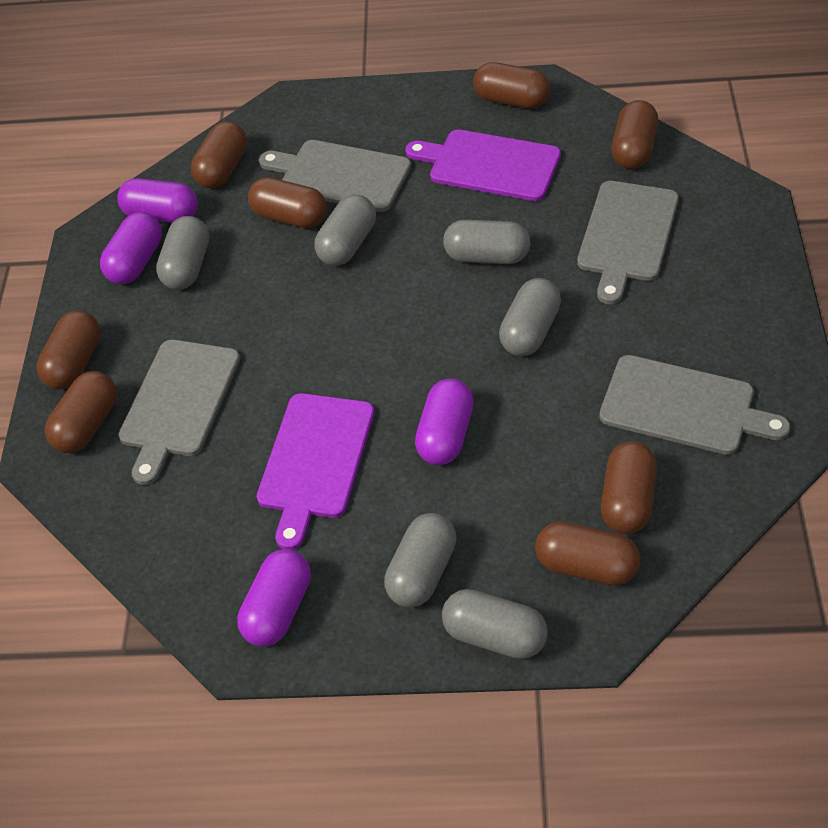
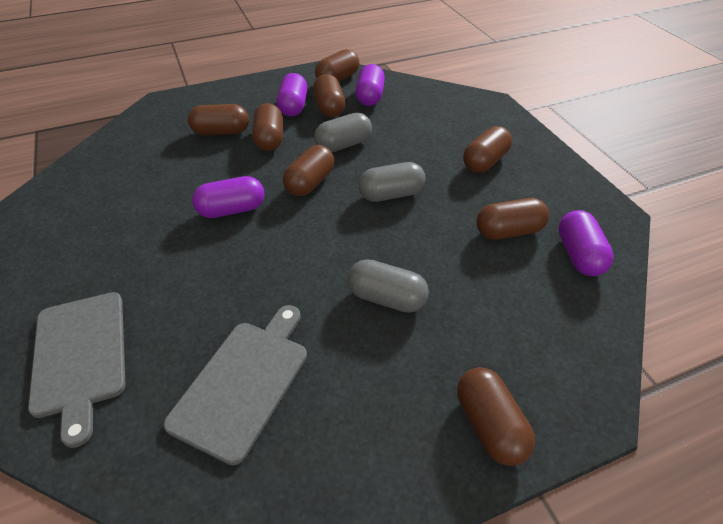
grey capsule: [156,216,209,290] [315,194,376,266] [384,513,456,608] [442,589,548,659] [443,220,530,264] [499,278,561,356] = 6 -> [314,113,372,152] [348,259,429,313] [358,162,426,202] = 3
grey cutting board: [119,339,240,485] [259,140,411,212] [577,181,679,304] [599,355,790,455] = 4 -> [28,292,125,448] [163,305,307,465] = 2
purple cutting board: [257,393,374,550] [405,129,561,201] = 2 -> none = 0

